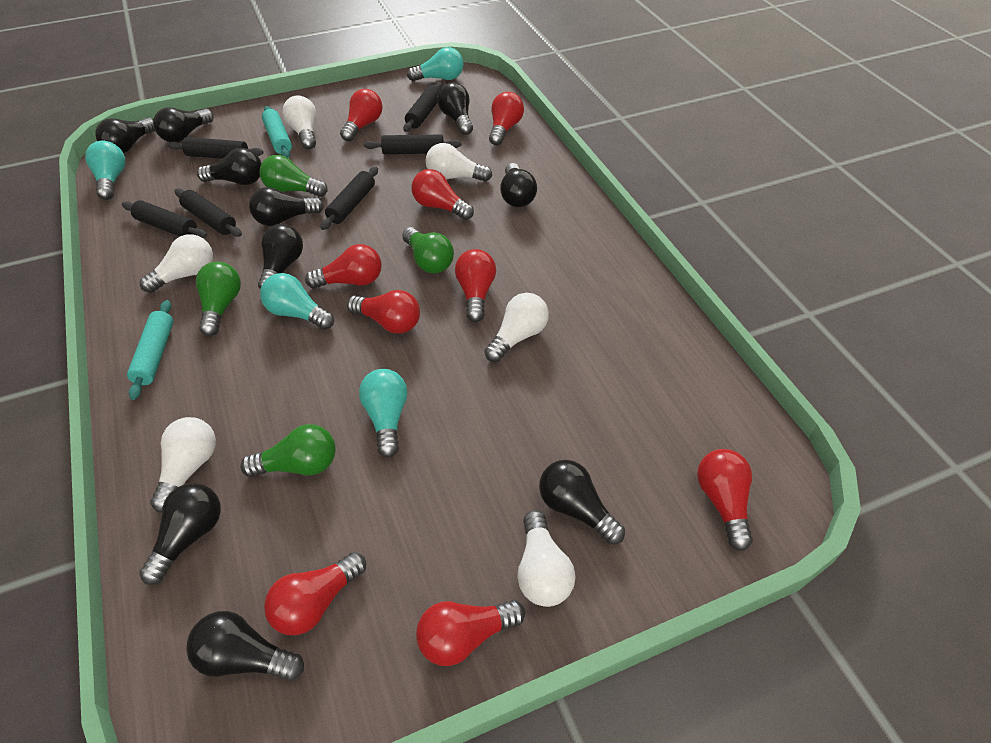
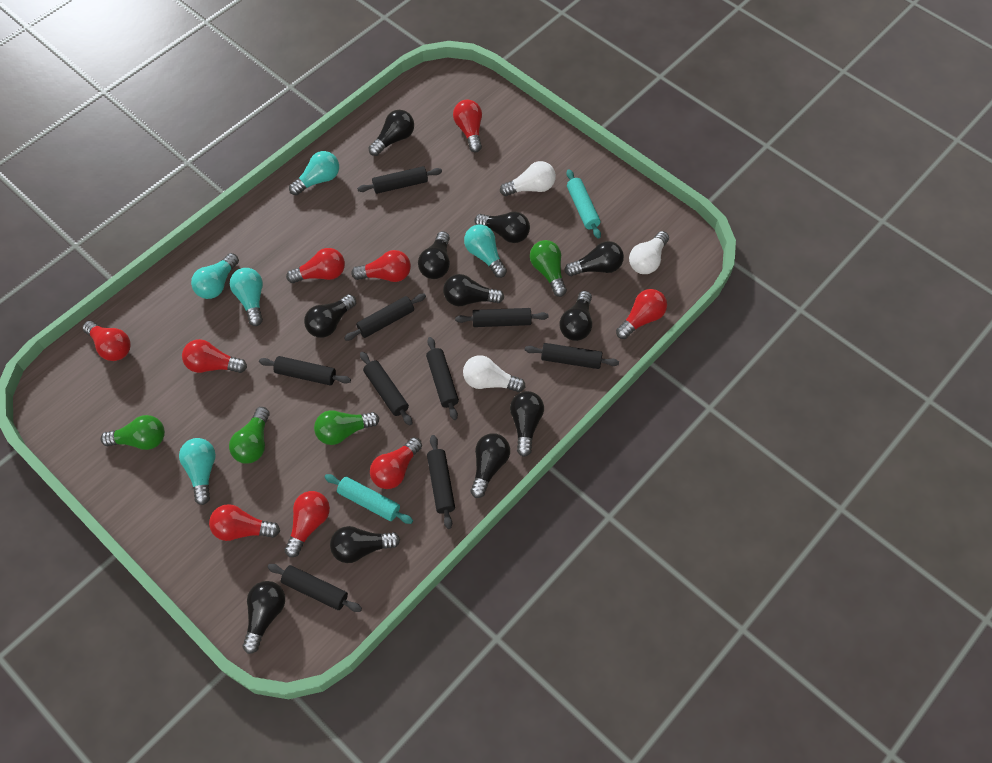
black light bulb: [96,118,155,153] [139,483,221,585] [153,107,213,142] [186,611,304,681] [197,148,262,185] [249,187,324,226] [258,224,303,289] [437,83,473,135] [500,163,537,207] [539,460,625,544] = 10 -> [242,581,285,654] [304,294,356,338] [330,526,400,563] [369,110,414,156] [418,231,450,279] [443,274,504,306] [470,433,510,498] [474,212,530,243] [510,391,544,457] [559,291,592,341] [565,241,624,276] = 11
black rolling pin: [122,200,207,238] [168,137,263,159] [174,189,242,237] [320,167,378,230] [364,135,461,154] [403,82,443,132] = 6 -> [259,356,351,385] [267,564,362,612] [344,294,426,341] [357,166,442,194] [360,352,413,425] [426,337,459,420] [427,435,455,529] [455,308,548,327] [525,343,619,369] = 9
turquoise light bulb: [85,141,126,200] [260,273,334,330] [359,369,408,458] [407,47,463,81] = 4 -> [179,438,216,505] [191,253,239,299] [230,268,263,326] [289,151,339,196] [464,225,507,278] = 5
white light bulb: [140,234,213,293] [150,417,216,513] [282,95,316,149] [425,143,492,182] [485,293,549,362] [517,511,576,607] = 6 -> [463,355,525,392] [500,161,556,196] [629,231,669,274] = 3

